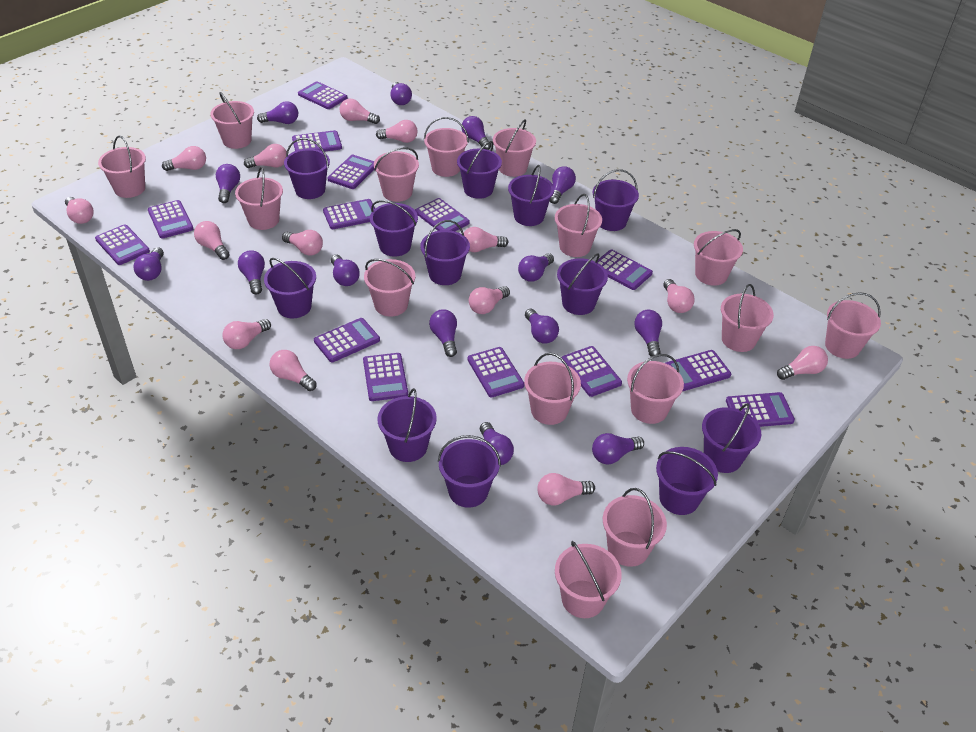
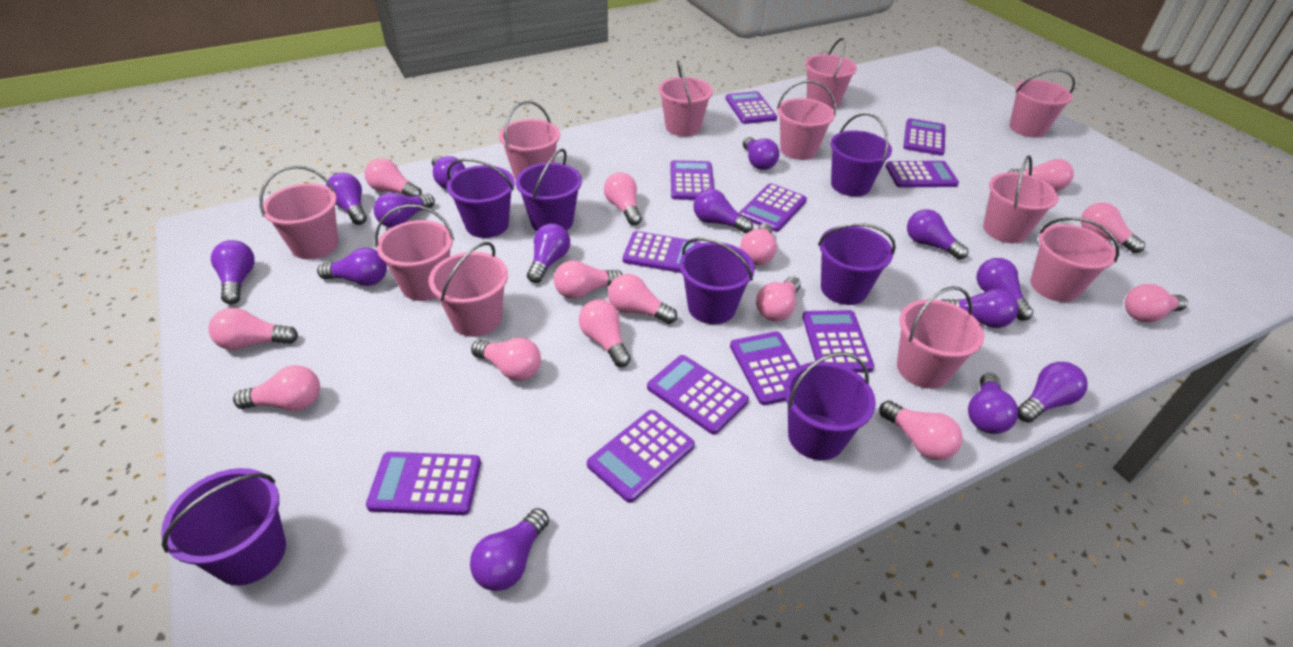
pink bucket: [98,136,146,198] [210,92,254,149] [235,167,283,230] [364,259,415,317] [374,147,419,202] [424,117,469,177] [493,119,536,177] [524,353,581,425] [555,194,602,257] [555,541,622,618] [603,488,667,567] [627,354,684,424] [694,229,743,286] [721,284,774,352] [825,292,881,359] = 15 -> [260,166,339,259] [375,204,454,301] [429,242,508,337] [499,101,560,180] [659,60,713,136] [777,80,836,160] [805,38,857,109] [897,286,984,389] [983,155,1059,243] [1010,69,1075,137] [1031,217,1119,302] = 11
purple bucket: [264,258,316,318] [284,138,330,199] [370,200,418,257] [378,388,437,462] [420,220,470,285] [438,435,501,508] [457,141,502,199] [508,165,554,226] [557,253,608,315] [592,169,639,231] [656,447,718,515] [702,403,761,473] = 12 -> [161,468,286,586] [447,158,515,238] [516,148,582,231] [679,238,755,324] [784,352,876,460] [818,223,896,305] [830,113,892,197] = 7
purple calculator: [95,224,150,265] [148,200,193,239] [292,130,342,152] [298,81,347,109] [314,318,380,362] [323,199,375,229] [327,155,374,189] [363,353,408,401] [415,198,470,231] [468,347,524,397] [562,346,622,397] [597,250,653,290] [666,350,731,391] [726,392,795,427] = 14 -> [366,452,481,515] [587,410,695,503] [623,231,701,273] [647,355,749,435] [670,160,714,200] [725,91,777,124] [730,332,800,405] [739,183,807,232] [802,310,874,373] [886,161,959,188] [903,118,945,156] = 11

